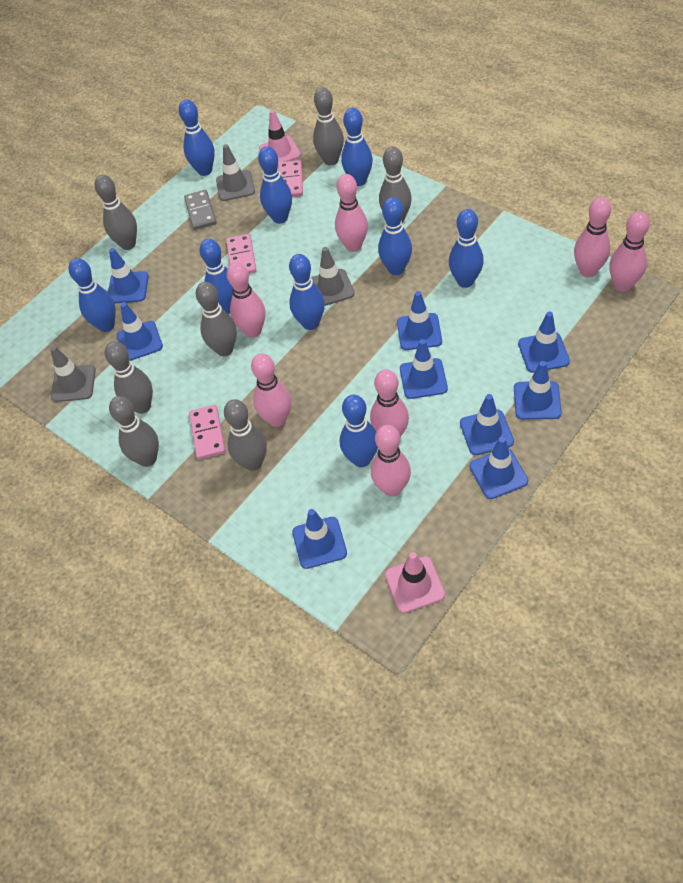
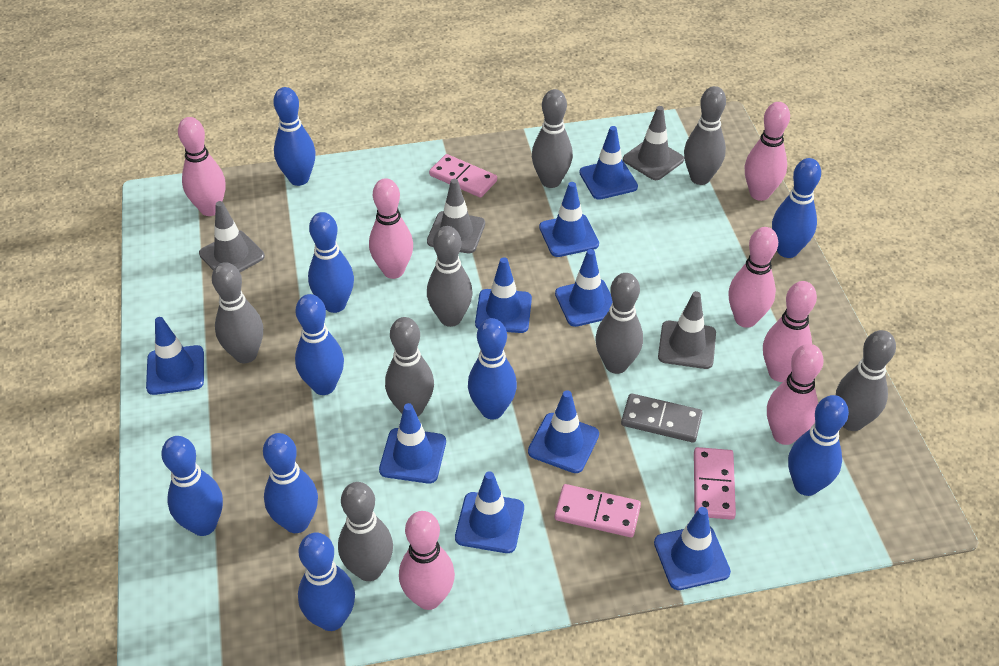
grey bowling pin: [94,175,137,250] [105,341,153,414] [109,396,159,467] [196,282,237,356] [224,399,267,471] [313,87,344,166] [379,147,412,223] = 7 -> [212,262,263,363] [338,482,393,581] [385,317,434,416] [427,226,473,327] [532,89,573,188] [595,273,643,374] [684,86,726,185] [836,330,896,431] = 8
grey traffic cone: [50,346,96,402] [216,144,255,201] [311,247,355,306] = 3 -> [199,201,265,272] [427,179,485,253] [623,106,684,180] [658,291,716,369] = 4
pink traffic cone: [259,110,301,163] [385,552,445,613] = 2 -> none = 0

